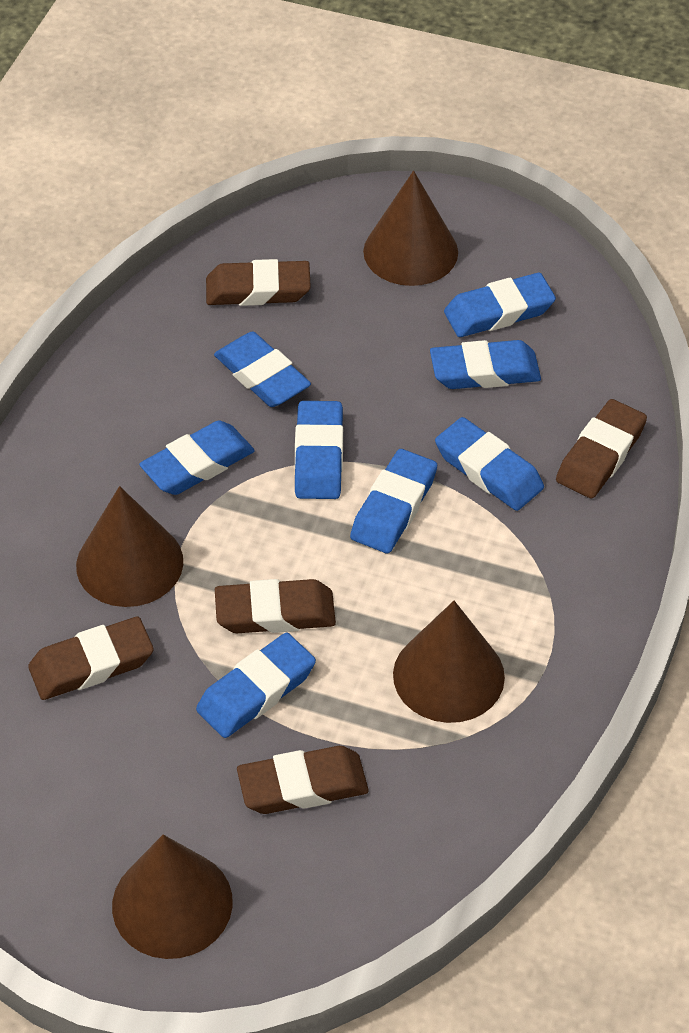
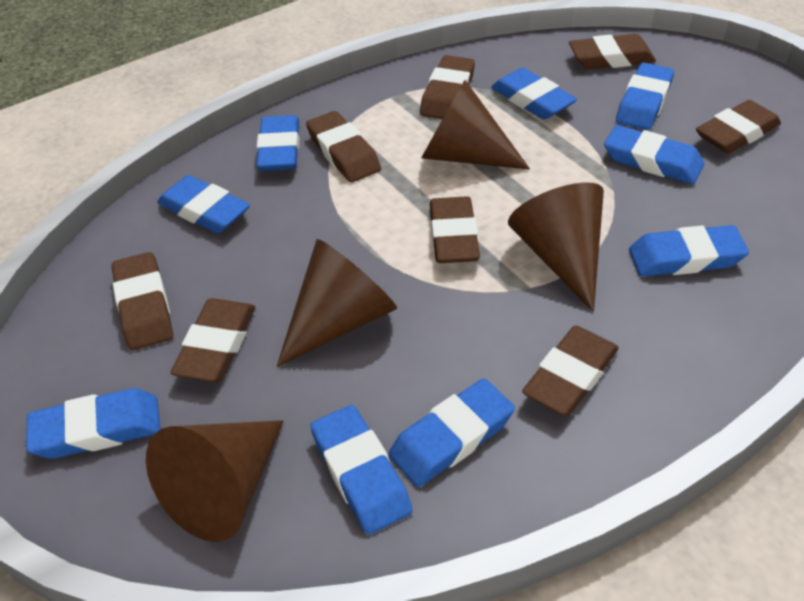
blue eraser: [139,420,255,495] [196,633,316,738] [214,332,311,407] [295,401,343,499] [350,449,437,553] [430,340,541,389] [435,417,544,511] [444,273,556,337] = 8 -> [26,388,161,459] [157,175,250,233] [256,115,300,171] [310,405,413,535] [389,378,515,487] [491,68,577,119] [604,125,704,184] [616,63,674,130] [629,225,749,276] = 9
brown eraser: [28,616,154,700] [206,259,311,306] [215,579,336,633] [237,746,369,814] [556,399,647,498] = 5 -> [112,252,173,350] [171,298,255,382] [306,111,381,182] [420,55,475,119] [430,196,480,263] [522,326,619,415] [569,34,656,69] [696,100,781,153] = 8

